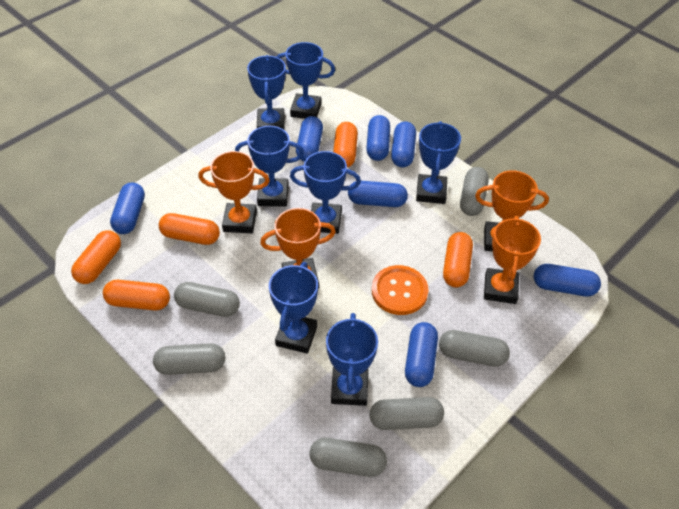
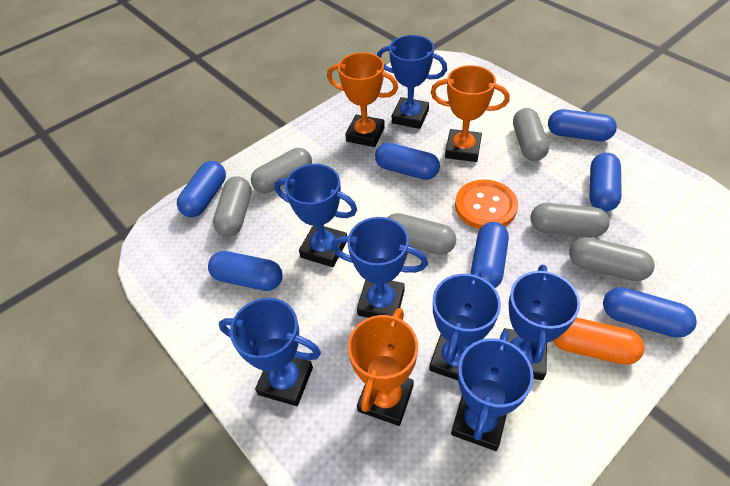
orange capsule: [71,230,121,284] [103,280,170,311] [159,213,220,245] [333,122,358,167] [443,232,473,288] = 5 -> [553,317,644,365] = 1
orange trophy: [198,151,270,233] [260,208,336,289] [475,170,549,252] [484,216,541,304] = 4 -> [327,52,398,147] [348,308,418,426] [430,65,510,162] = 3

